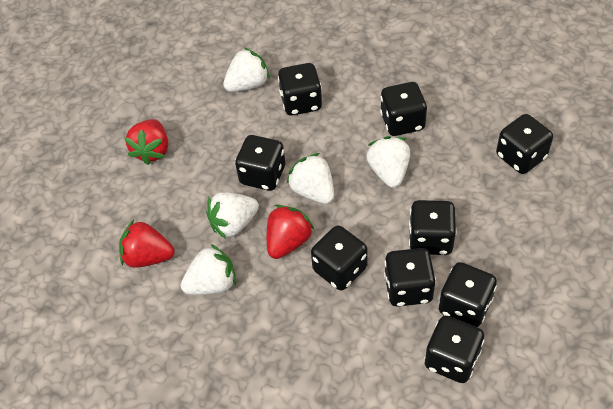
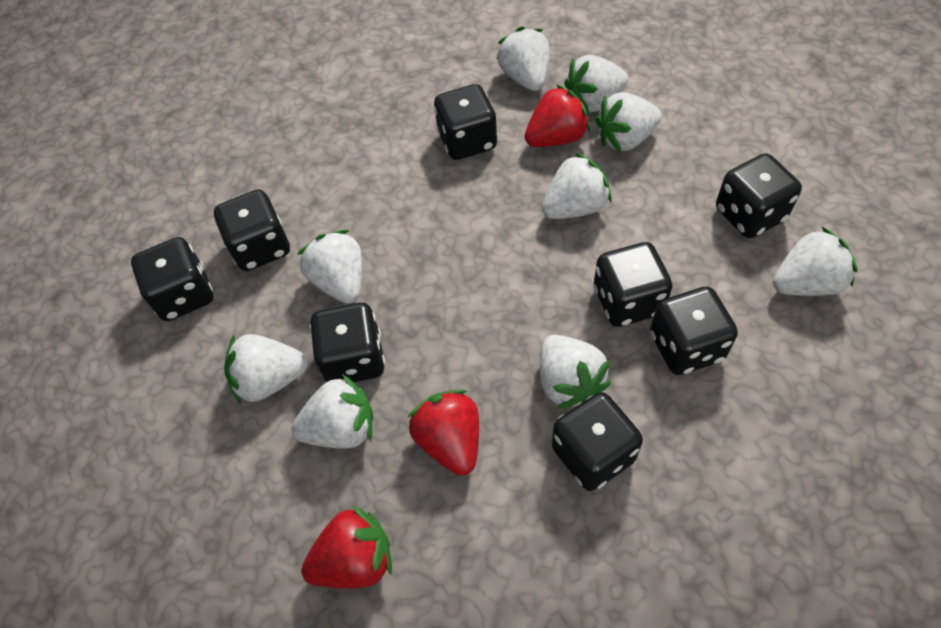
black dice: [235,135,285,191] [278,63,322,116] [311,226,368,290] [380,82,427,136] [384,248,436,307] [409,200,457,255] [425,316,484,383] [439,262,497,327] [496,114,553,174] = 9 -> [131,237,213,321] [214,190,290,271] [310,303,385,382] [434,84,498,160] [552,392,643,491] [594,242,672,327] [650,287,738,375] [716,153,802,238] = 8
white strawberry: [181,244,236,295] [206,192,259,239] [223,48,270,92] [287,153,334,204] [366,136,410,188] = 5 -> [224,334,308,404] [291,374,373,449] [297,230,362,304] [497,27,549,91] [540,335,611,409] [542,153,612,219] [564,55,628,113] [595,92,662,152] [773,226,858,296] = 9

